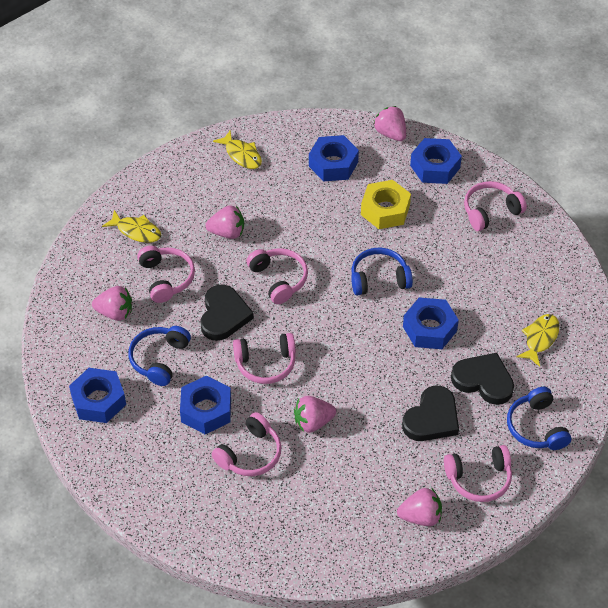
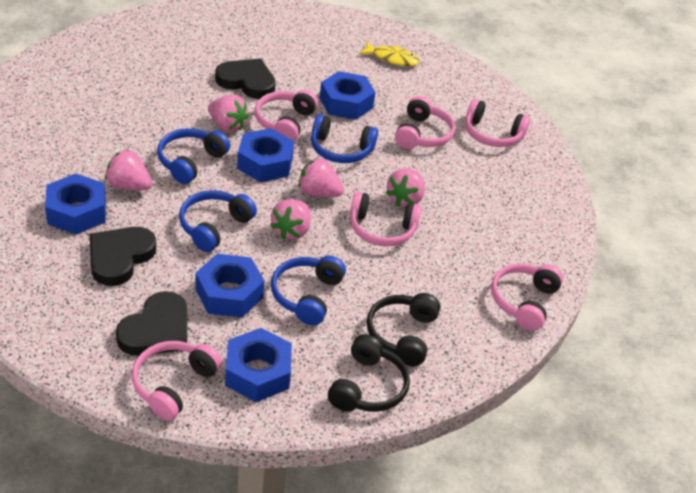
black headphones: none = 0 -> [328,334,410,412] [367,293,440,366] = 2
blue headphones: [128,326,191,386] [351,248,413,295] [507,387,571,450] = 3 -> [157,128,230,184] [179,190,257,252] [271,256,346,325] [311,114,378,163] = 4
yellow fish: [102,210,161,243] [213,130,262,169] [516,314,560,367] = 3 -> [359,41,420,66] = 1
yellow nut: [361,180,411,229] = 1 -> none = 0

